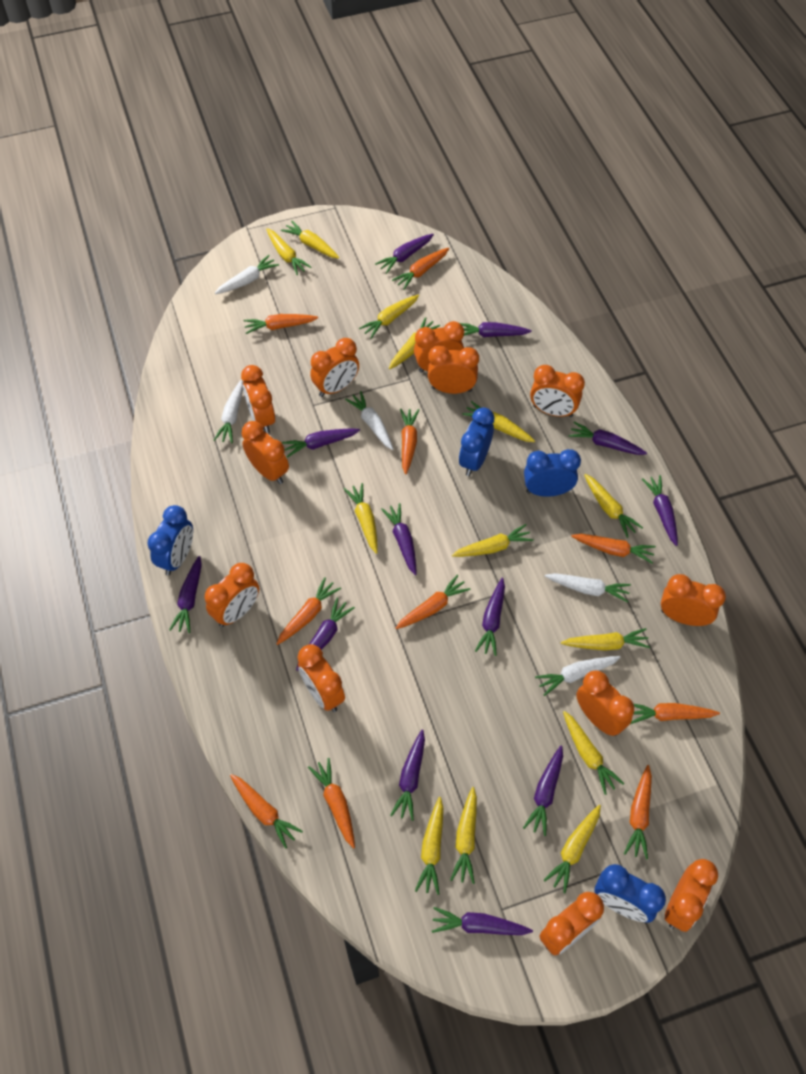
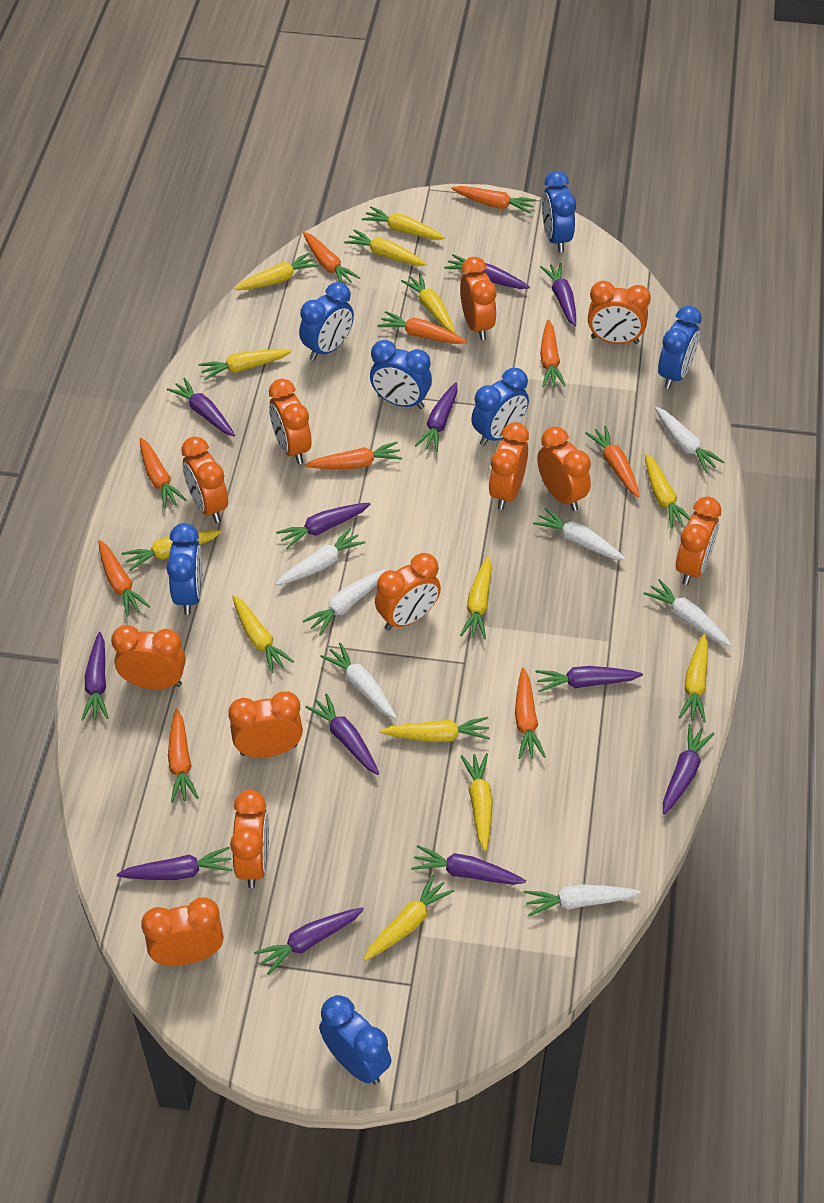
blue clock: [147,505,193,575] [459,407,494,476] [524,449,581,497] [595,864,666,923] = 4 -> [167,523,203,615] [299,282,354,361] [319,995,392,1085] [370,340,432,409] [471,368,529,446] [542,171,576,252] [658,306,702,389] = 7
white carrot: [214,380,243,443] [215,255,279,294] [345,391,393,450] [535,656,621,696] [545,573,631,603] = 5 -> [276,528,365,585] [303,569,386,636] [320,643,397,719] [524,884,641,916] [533,508,626,560] [643,579,732,646] [655,407,724,473] = 7

